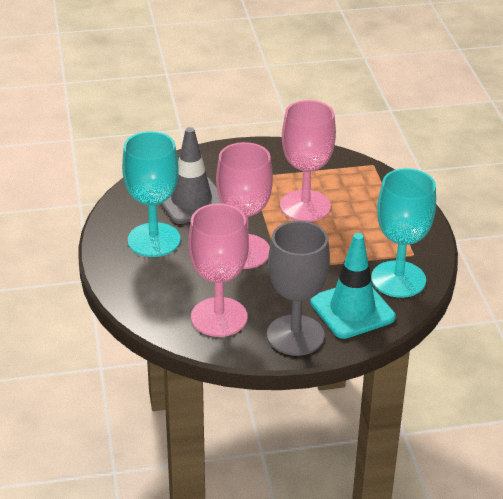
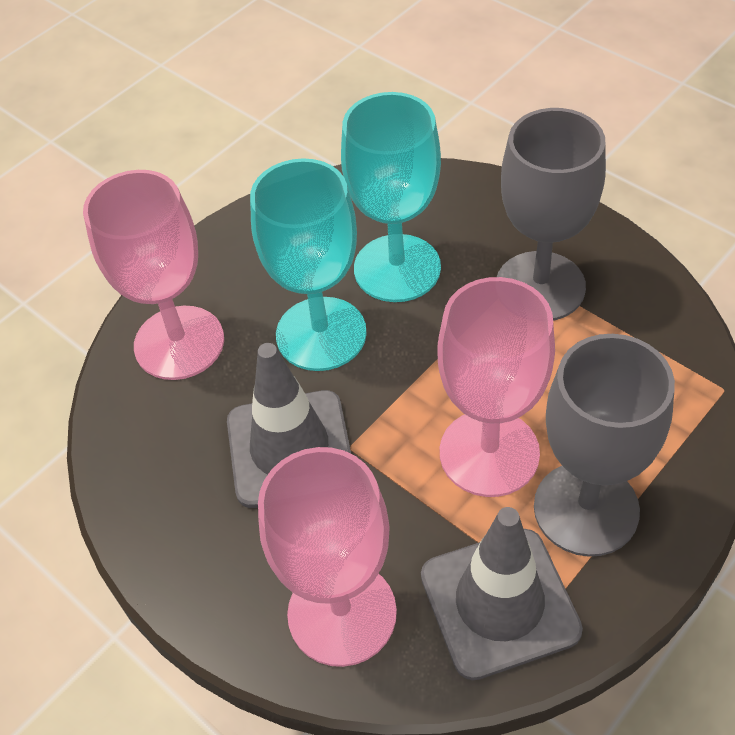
grey goblet: [267,221,330,356] = 1 -> [497,108,606,321] [534,334,675,557] = 2
grey traffic cone: [161,127,222,224] = 1 -> [227,343,351,508] [421,507,583,680] = 2
turquoise traffic cone: [310,233,396,339] = 1 -> none = 0

